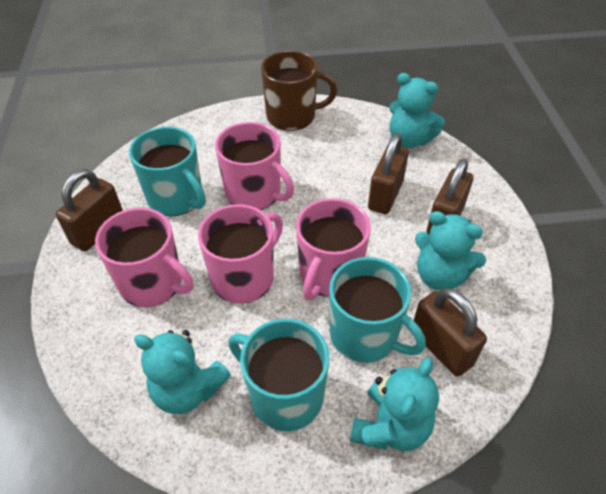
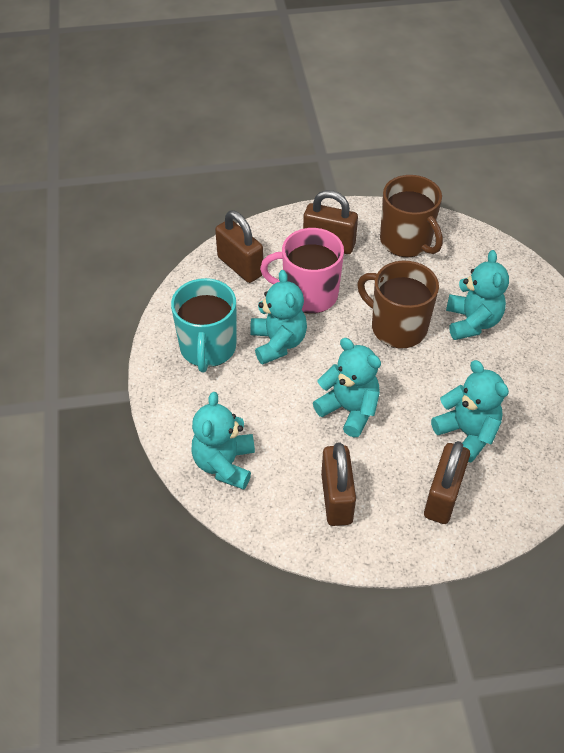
brown mug: [261,51,337,131] = 1 -> [357,261,439,348] [380,175,443,257] = 2
pink mug: [95,208,193,307] [198,204,283,304] [215,122,294,210] [296,198,371,301] = 4 -> [260,228,344,314] = 1
turquoise mug: [129,126,206,216] [228,319,329,431] [329,257,426,363] = 3 -> [171,278,237,372] = 1
turquoise teddy bear: [134,330,231,414] [350,358,439,451] [389,73,445,148] [415,211,486,291] = 4 -> [191,392,255,490] [250,270,307,365] [313,338,381,437] [431,360,509,462] [446,250,509,340] = 5

